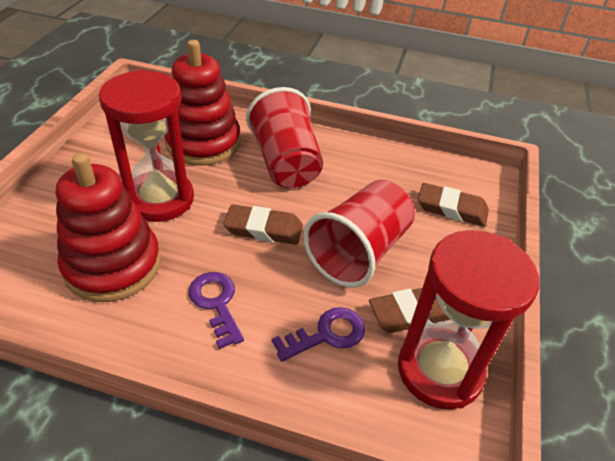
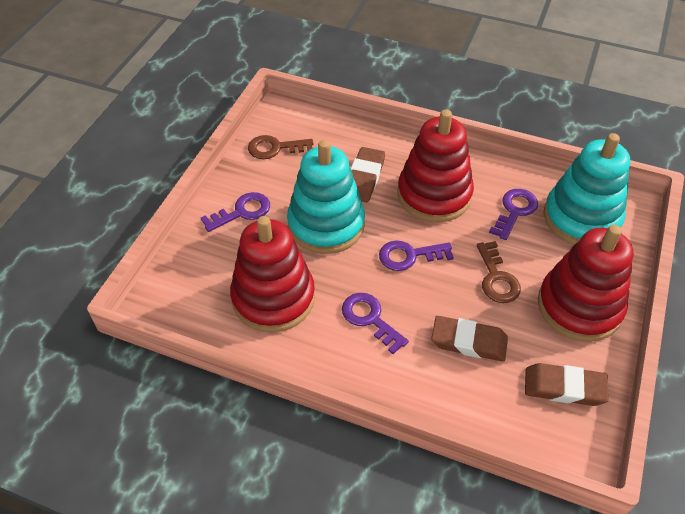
brown key: none = 0 -> [248,135,314,159] [477,241,521,303] = 2
purple key: [189,272,244,349] [272,307,365,361] = 2 -> [201,192,270,232] [342,293,409,354] [379,241,454,271] [489,189,538,240] = 4
red cup: [246,87,323,188] [303,180,415,288] = 2 -> none = 0
red hourglass: [99,70,194,222] [398,230,539,409] = 2 -> none = 0
red stacking toy: [56,153,161,302] [164,40,240,166] = 2 -> [230,216,315,333] [398,109,474,223] [538,225,633,342] = 3
turquoise stacking toy: none = 0 -> [287,140,365,254] [544,133,630,245] = 2

